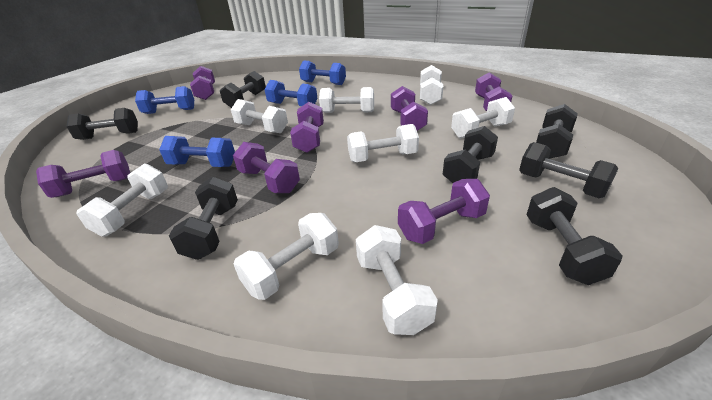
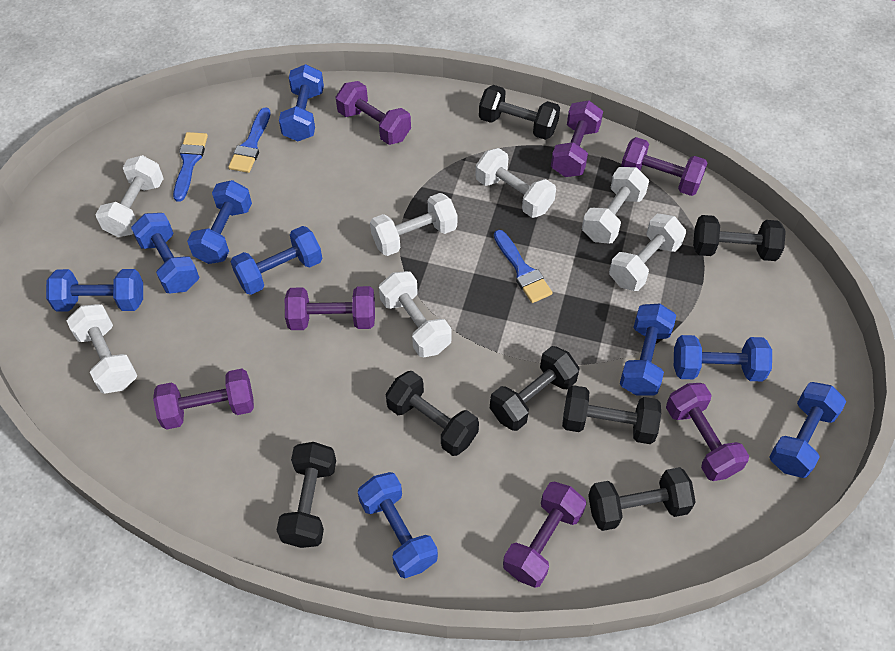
blue brush: none = 0 -> [173,132,208,202] [228,107,271,173] [494,230,553,303] = 3
blue dumbbell: [135,86,194,114] [159,136,235,167] [264,80,318,106] [299,61,346,85] = 4 -> [46,269,143,312] [131,213,199,293] [187,180,252,264] [231,226,322,295] [279,64,324,141] [358,472,438,578] [620,304,676,396] [674,335,772,382] [769,382,846,478] = 9
white dumbbell: [77,163,168,237] [231,99,288,133] [234,213,339,300] [319,87,374,113] [347,124,419,162] [356,225,438,335] [420,65,443,105] [451,97,515,139] = 8 -> [67,304,137,394] [95,155,164,237] [370,193,457,256] [379,271,452,357] [475,148,556,218] [582,167,649,243] [609,214,686,291] = 7

